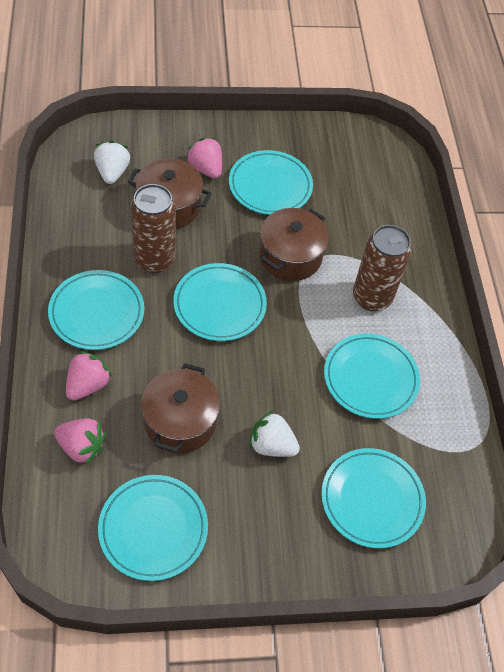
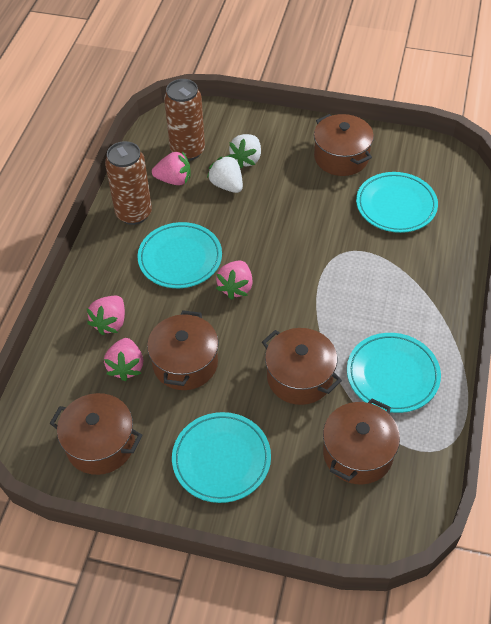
brown pot: [128,158,212,229] [141,363,220,453] [259,208,329,281] = 3 -> [50,393,143,475] [147,310,219,390] [262,328,342,405] [314,114,374,176] [323,398,400,485] = 5
pink strawberry: [54,418,106,465] [66,351,112,401] [186,137,222,179] = 3 -> [87,296,125,335] [104,338,143,381] [152,151,191,185] [216,261,253,300] = 4
turquoise plate: [48,270,144,350] [98,475,208,581] [173,263,267,341] [229,150,313,215] [321,448,426,548] [324,334,420,419] = 6 -> [138,222,222,288] [172,412,271,503] [347,333,441,413] [356,172,438,233] = 4

